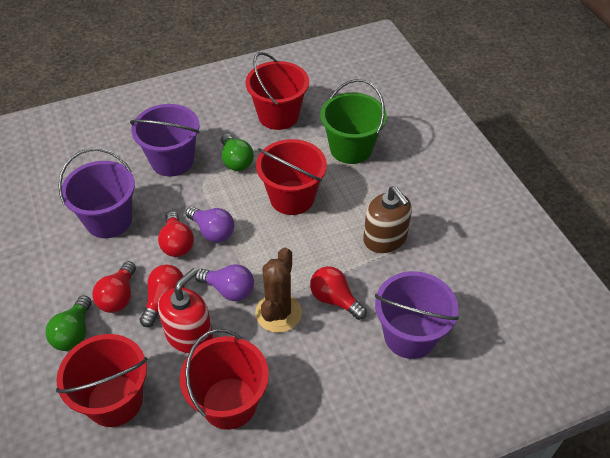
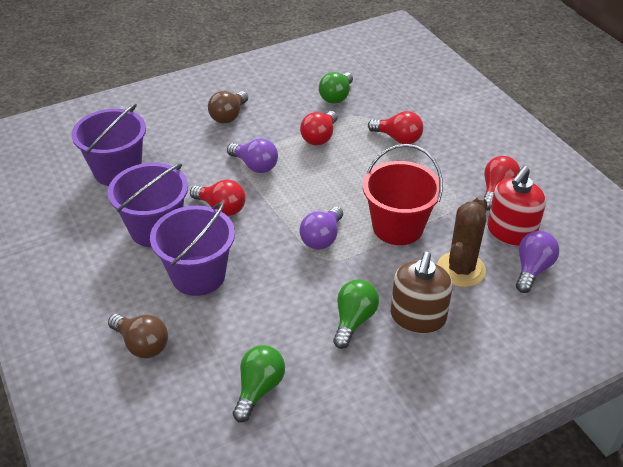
brown light bulb: none = 0 -> [108,314,168,358] [208,91,248,123] = 2
green bucket: [320,79,387,164] = 1 -> none = 0
green light bulb: [45,296,92,351] [221,134,254,171] = 2 -> [233,345,285,422] [319,72,353,104] [333,279,379,349] = 3
purple light bulb: [186,206,234,243] [195,264,254,301] = 2 -> [227,138,278,173] [299,206,343,250] [516,231,559,293] = 3
red bucket: [56,334,147,427] [180,329,269,430] [245,52,309,130] [256,139,327,215] = 4 -> [363,144,443,245] = 1

